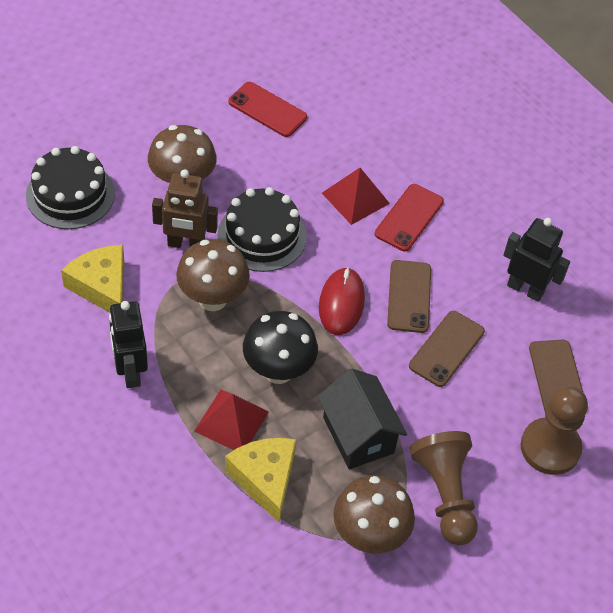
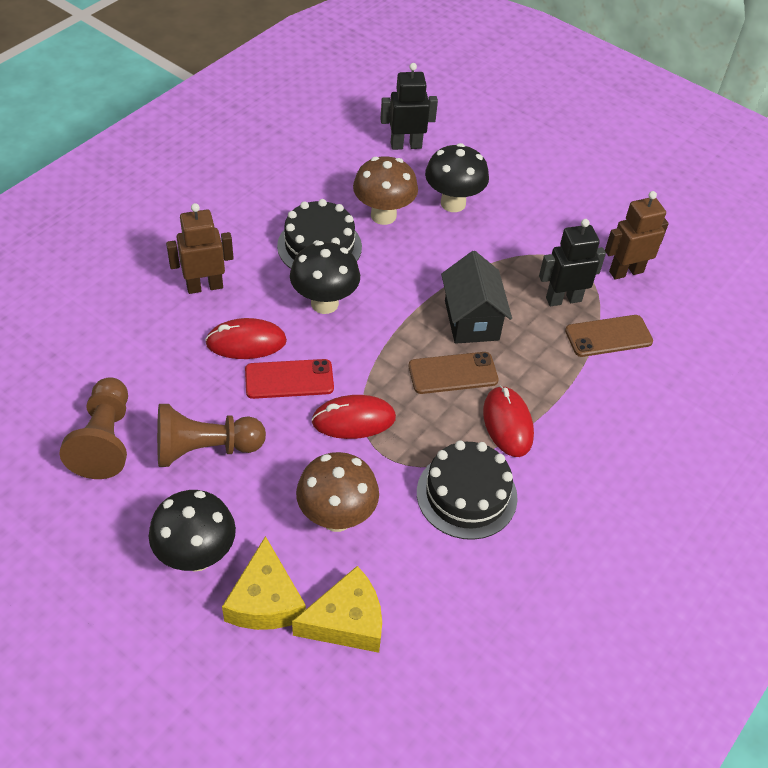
black mushroom: [243,311,318,384] = 1 -> [149,490,236,572] [290,241,360,314] [425,143,489,212] = 3
brown mushroom: [148,125,217,183] [176,239,250,311] [333,475,415,554] = 3 -> [296,452,379,532] [353,156,418,225] = 2
brown phone: [387,260,431,333] [409,311,485,387] [529,340,583,411] = 3 -> [409,352,499,394] [565,315,653,357] = 2
brown robot: [152,169,218,248] = 1 -> [166,203,234,294] [605,191,669,280] = 2
red mouse: [319,267,365,335] = 1 -> [205,318,287,359] [311,395,396,439] [483,386,534,457] = 3
red phone: [228,82,307,137] [375,184,444,251] = 2 -> [245,359,334,399] = 1
red pyramid: [194,390,269,450] [322,168,390,225] = 2 -> none = 0

